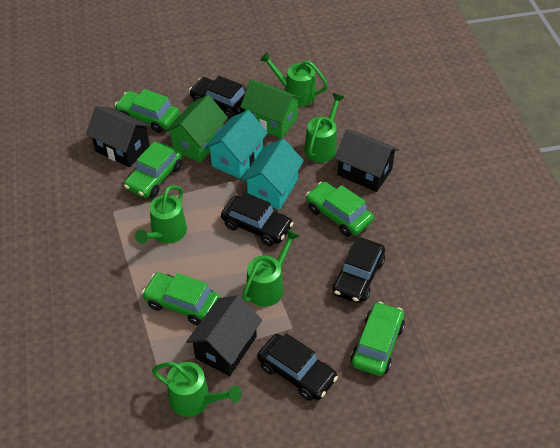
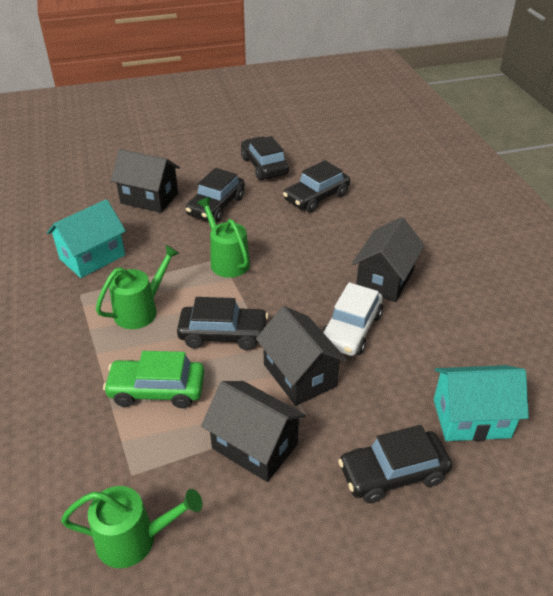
black car: [189,76,245,119] [221,192,293,246] [257,333,338,401] [332,238,385,303] = 4 -> [177,297,268,350] [185,168,245,222] [241,136,289,180] [283,160,350,213] [338,425,452,503] = 5
black house: [86,106,151,167] [186,295,262,376] [335,129,399,192] = 3 -> [111,149,180,213] [201,381,306,482] [256,306,347,406] [352,217,425,302] = 4
green car: [115,89,179,133] [124,141,183,198] [142,273,221,326] [306,182,374,237] [351,301,405,376] = 5 -> [103,351,205,408] = 1
green house: [165,95,228,163] [240,79,302,139] = 2 -> none = 0
green watering can: [135,185,187,244] [152,362,241,417] [242,229,299,307] [260,52,328,106] [304,93,344,162] = 5 -> [61,486,203,568] [96,245,180,329] [197,197,250,278] = 3
white car: none = 0 -> [322,282,383,356] = 1

